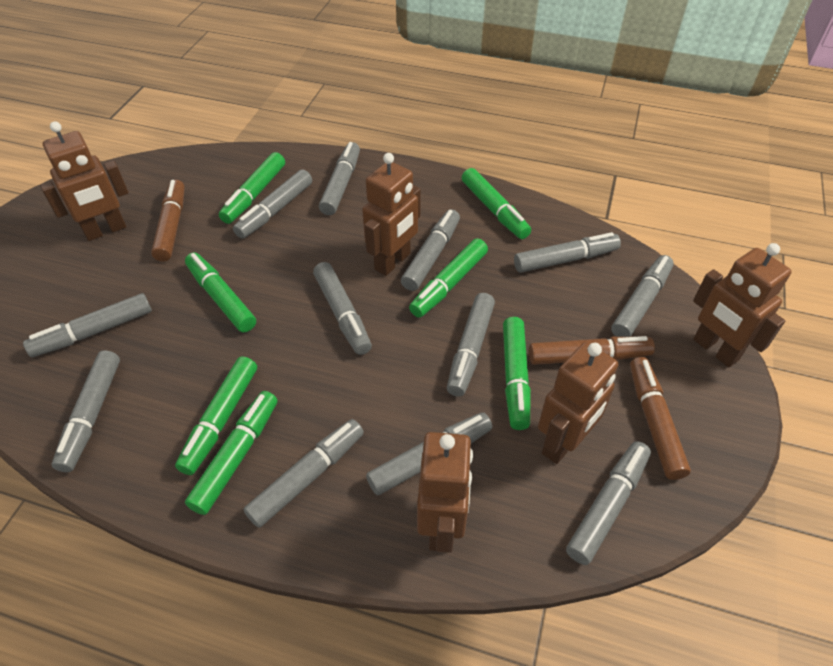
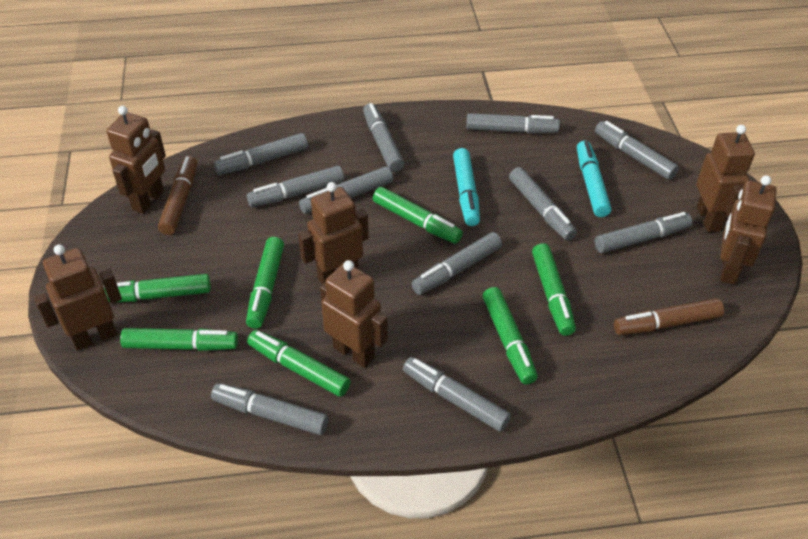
brown marker: [151,180,185,261] [529,336,655,365] [630,357,691,480] = 3 -> [158,156,198,235] [614,298,724,335] = 2
brown robot: [40,121,128,241] [362,153,421,276] [417,432,473,553] [538,342,618,464] [693,243,792,368] = 5 -> [34,244,122,351] [106,106,166,214] [298,182,369,285] [320,260,388,368] [696,125,755,232] [720,175,777,285] = 6
grey marker: [23,293,152,357] [52,350,120,472] [233,169,312,239] [243,419,364,528] [313,262,372,355] [319,142,360,215] [366,412,492,495] [401,209,460,291] [447,293,495,397] [514,232,621,273] [566,441,651,565] [611,255,674,337] = 12 -> [211,383,328,435] [214,133,308,175] [247,166,344,207] [299,166,393,214] [363,103,404,172] [403,357,511,432] [412,232,502,295] [466,113,560,134] [509,167,577,241] [595,121,679,180] [595,212,692,253] = 11
turquoise marker: none = 0 -> [453,148,480,226] [577,140,611,217] = 2

